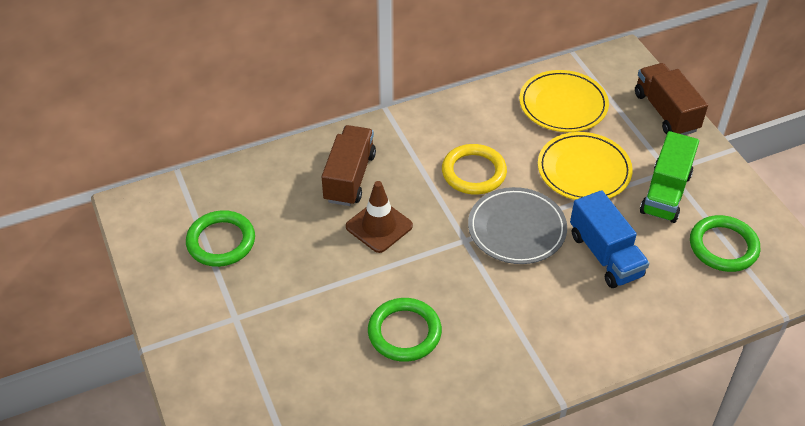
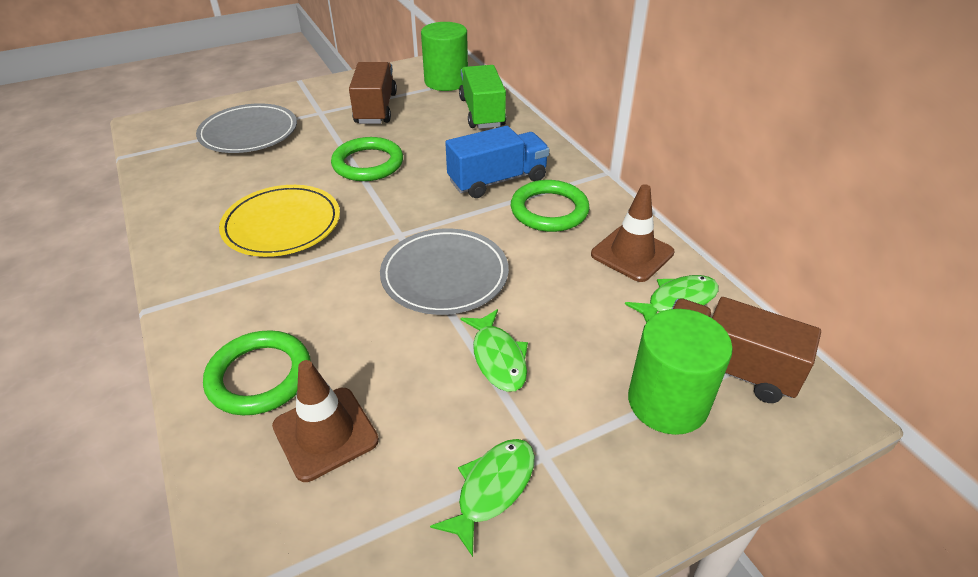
brown traffic cone: [346,181,413,253] = 1 -> [272,360,379,482] [591,184,674,282] = 2
green cylinder: none = 0 -> [421,22,468,91] [628,309,733,435] = 2
green fish: none = 0 -> [430,439,535,557] [461,309,528,392] [625,275,719,323] = 3
grey plate: [468,187,567,264] = 1 -> [196,103,297,153] [380,229,509,315] = 2
yellow plate: [519,70,609,132] [538,132,633,200] = 2 -> [219,185,340,257] = 1
yellow ring: [442,144,507,195] = 1 -> none = 0

